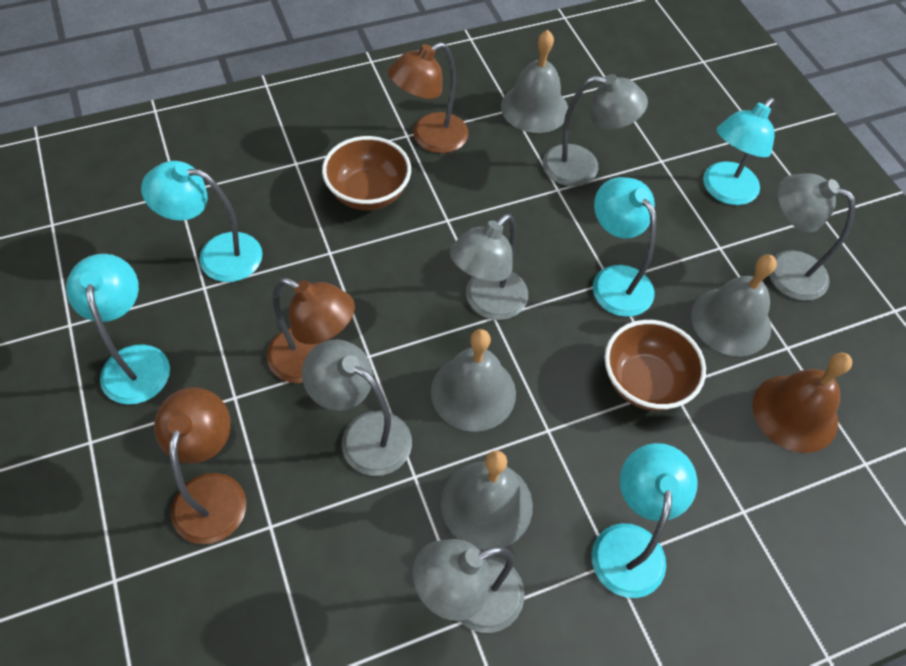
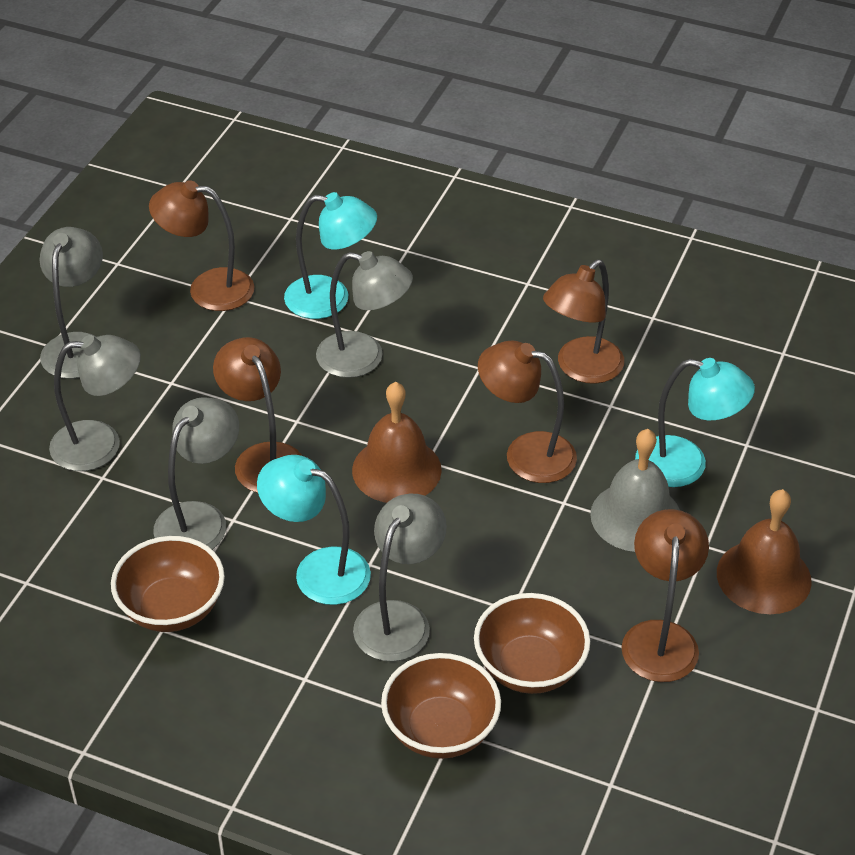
brown bell: [752,353,852,453] = 1 -> [352,382,442,503] [717,489,812,614] = 2
brown bowl: [322,136,411,210] [605,320,706,411] = 2 -> [111,536,225,632] [381,653,501,759] [474,593,590,694] = 3
brown lamp: [154,387,246,544] [267,278,355,383] [388,42,468,153] = 3 -> [149,180,254,311] [213,337,302,493] [478,340,577,483] [543,260,624,384] [621,509,709,682] = 5
grey bell: [431,329,516,432] [441,451,533,550] [501,30,568,133] [691,255,777,356] = 4 -> [590,429,680,552] = 1
turquoise lamp: [66,254,170,404] [141,161,263,282] [592,443,698,598] [593,177,657,317] [703,98,775,205] = 5 -> [257,455,371,605] [284,192,377,319] [635,358,755,487] = 3

